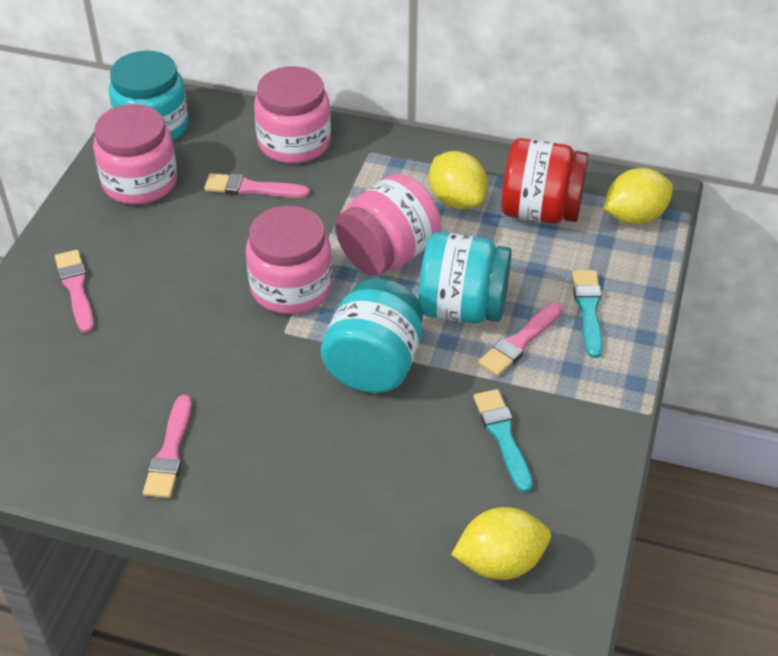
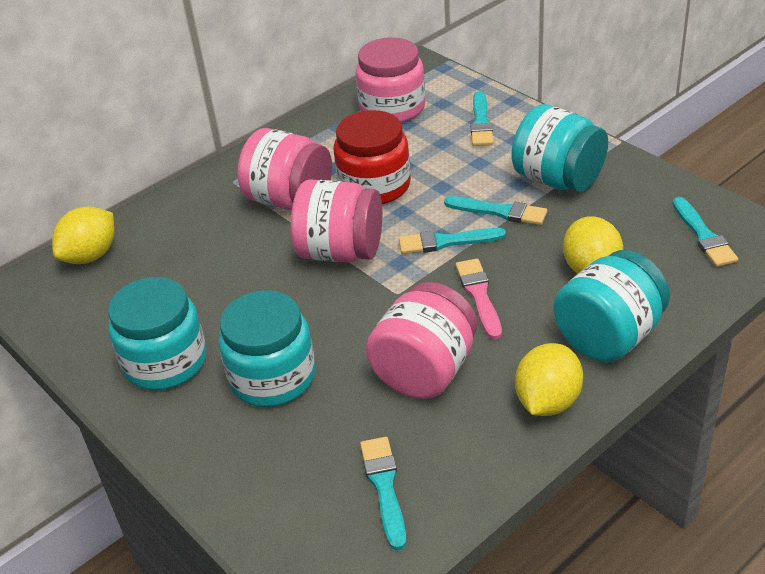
pink brush: [55,250,94,333] [143,395,192,498] [204,173,310,198] [478,302,563,376] = 4 -> [456,259,502,340] = 1
turquoise brush: [473,389,533,492] [572,270,603,358] = 2 -> [360,437,406,550] [399,228,506,254] [444,196,548,225] [471,91,493,146] [673,197,738,267] = 5
turquoise jar: [109,50,189,141] [321,278,423,393] [418,232,512,324] = 3 -> [108,277,207,390] [219,290,315,407] [511,104,608,192] [553,250,670,362] = 4

